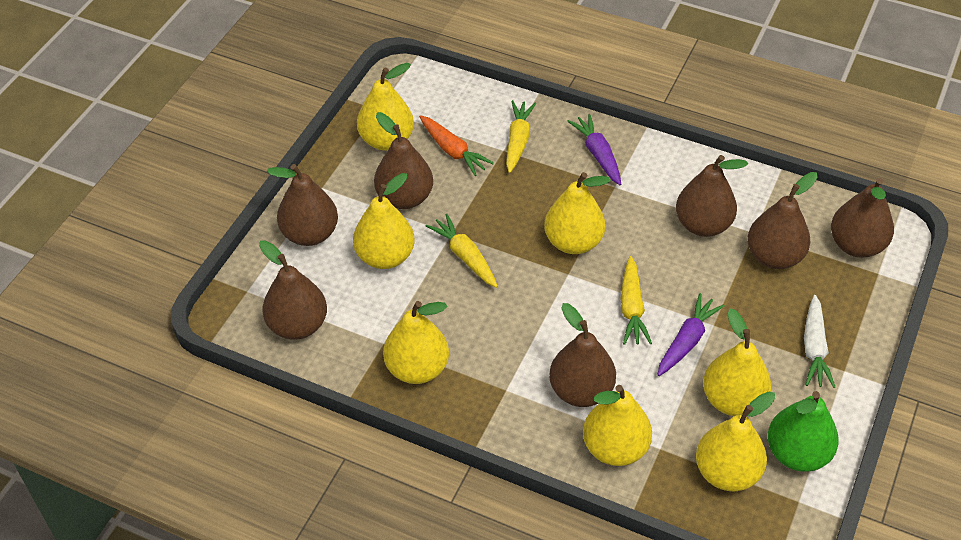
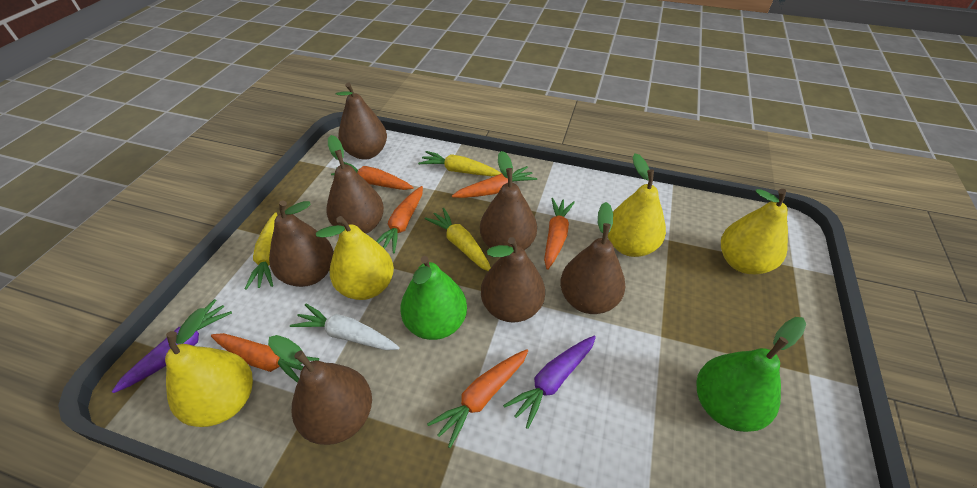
green pear: [768,391,839,472] = 1 -> [400,256,467,340] [696,317,806,432] = 2
orange carrot: [419,115,494,176] = 1 -> [211,333,319,383] [331,162,414,190] [376,186,423,253] [427,349,528,448] [452,166,537,198] [544,198,575,270] = 6
yellow pear: [353,173,415,269] [357,63,414,150] [383,301,449,384] [544,172,611,254] [583,385,652,466] [696,392,775,492] [703,308,771,416] = 7 -> [165,308,253,427] [316,216,394,300] [608,153,666,257] [721,189,788,274] = 4

